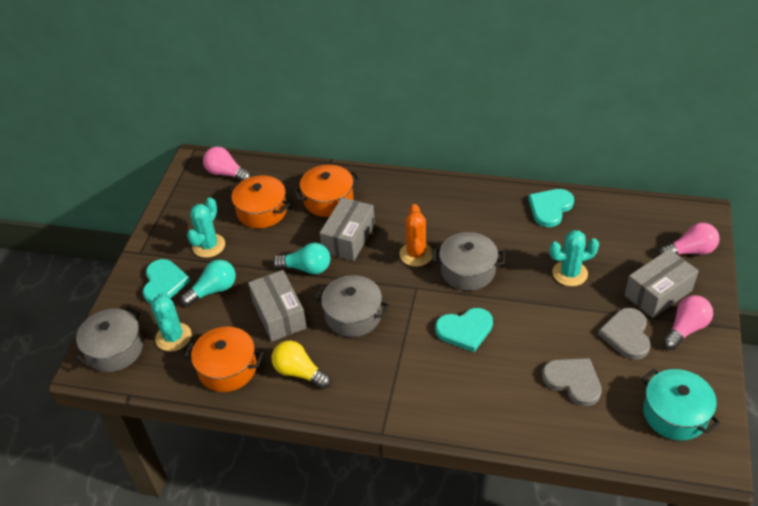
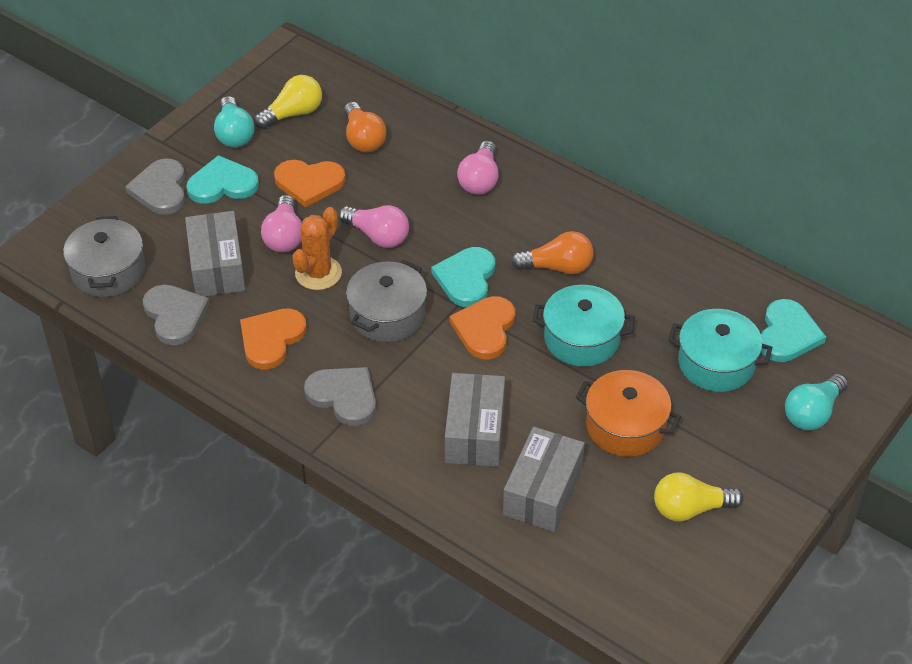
grey heart: [542,358,602,406] [598,308,651,360] = 2 -> [125,159,185,215] [143,285,210,345] [304,367,376,426] = 3
grey pot: [76,307,143,372] [315,275,390,337] [432,232,505,291] = 3 -> [63,216,145,297] [346,260,427,342] = 2
orange heart: none = 0 -> [240,308,307,370] [274,160,346,207] [449,296,515,360] = 3
orange light bulb: none = 0 -> [344,102,386,153] [511,231,594,274] = 2
orange pot: [184,327,263,392] [229,175,290,228] [293,165,360,217] = 3 -> [576,370,681,457] = 1
turquoise cactus: [151,292,192,351] [187,197,225,258] [549,230,599,286] = 3 -> none = 0
turquoise pot: [641,369,720,441] = 1 -> [533,285,635,367] [668,309,773,392] = 2
yellow light bulb: [271,341,331,389] = 1 -> [255,75,322,129] [654,473,743,522] = 2

